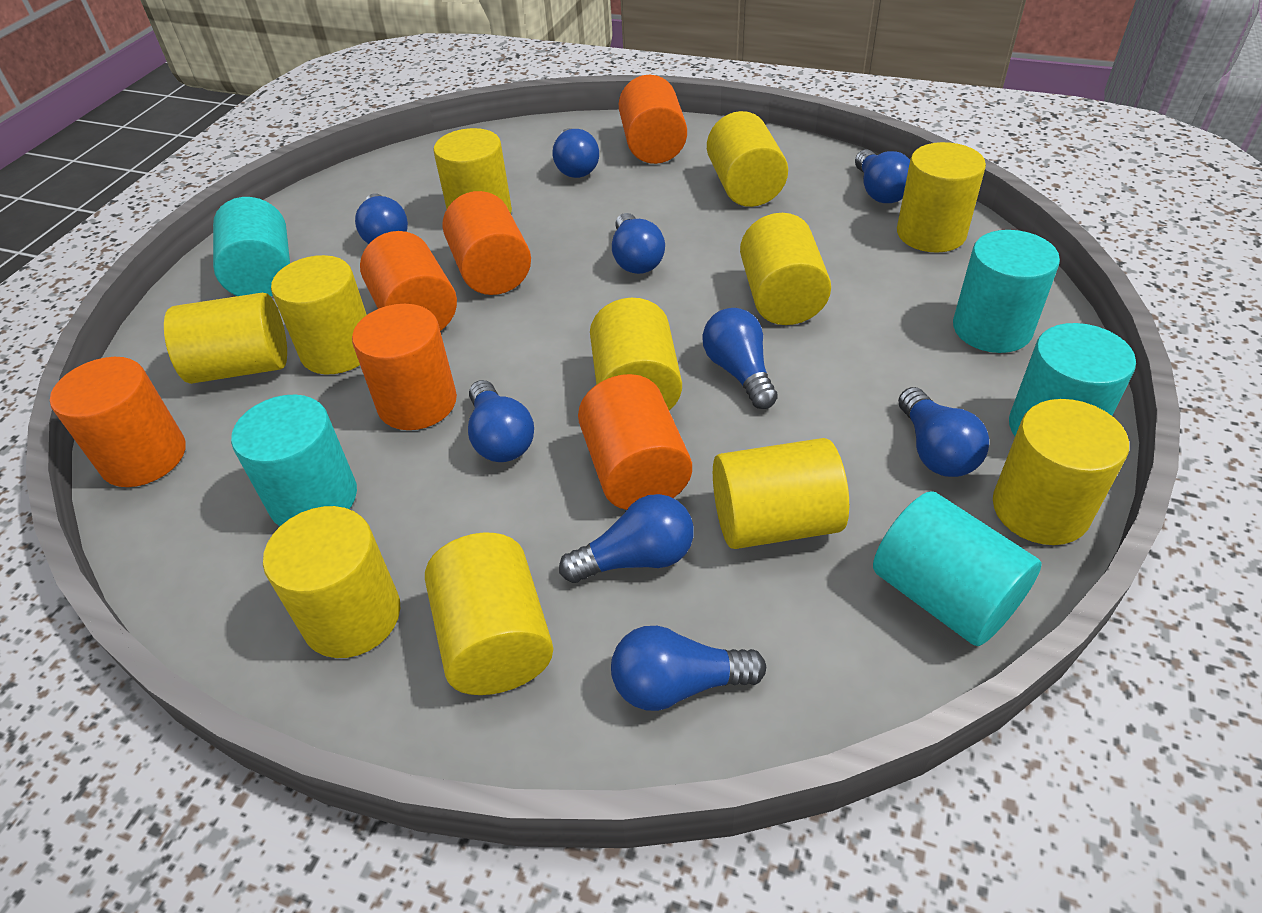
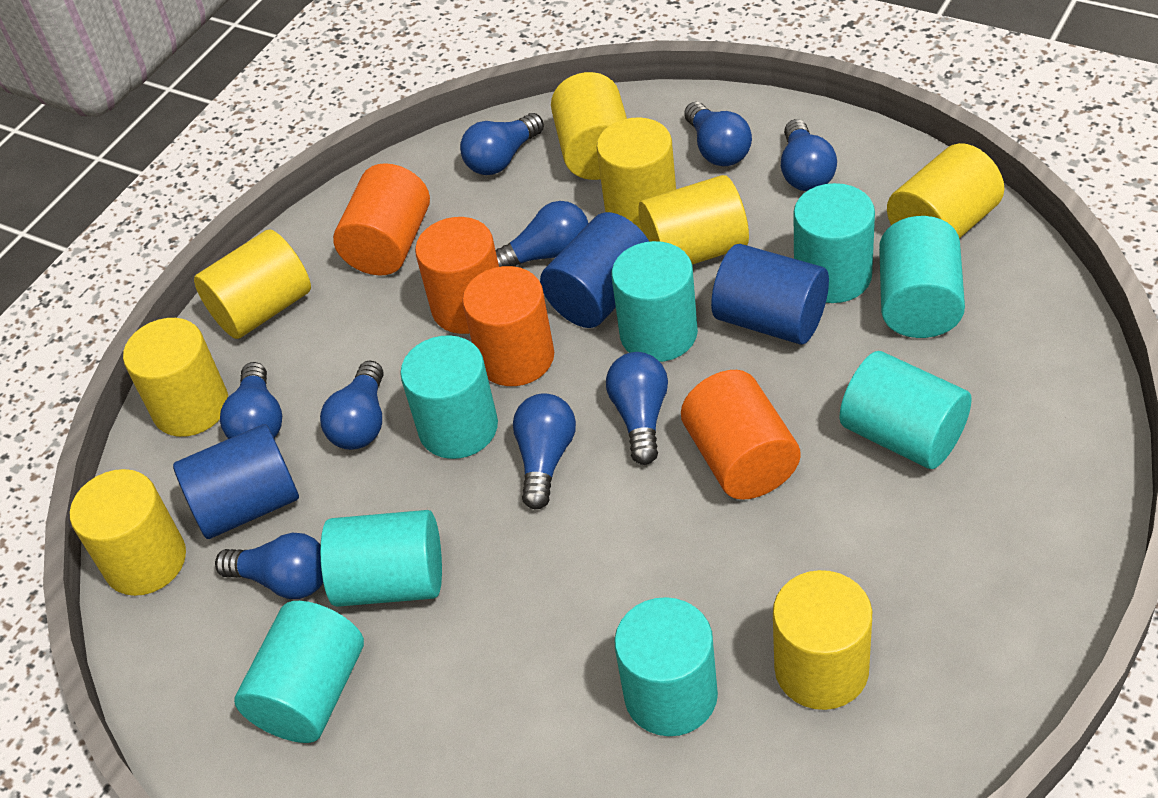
blue cylinder: none = 0 -> [173,424,299,539] [540,212,649,328] [711,244,829,345] = 3
orange cylinder: [50,357,186,487] [352,304,457,430] [360,231,457,331] [443,191,531,295] [578,374,692,510] [619,75,687,164] = 6 -> [333,163,430,276] [415,217,499,334] [462,266,554,386] [681,370,800,500] = 4
turquoise cylinder: [213,197,290,296] [231,395,357,526] [873,491,1042,646] [953,230,1060,353] [1009,323,1136,436] = 5 -> [234,601,364,743] [320,510,442,607] [400,335,498,459] [611,241,698,362] [614,597,718,736] [793,183,875,303] [840,351,972,469] [879,216,965,338] = 8
yellow cylinder: [164,293,287,384] [263,506,400,658] [271,255,367,374] [425,533,553,695] [433,128,512,214] [590,298,682,411] [707,111,788,207] [713,438,849,549] [740,213,831,325] [897,142,986,253] [993,399,1129,545] = 11 -> [70,469,186,596] [123,318,228,437] [194,229,311,339] [551,72,627,180] [596,117,676,231] [638,175,749,265] [773,570,872,710] [887,143,1004,239] = 8

